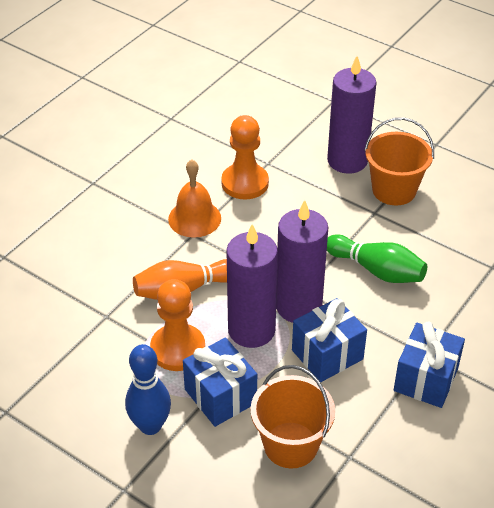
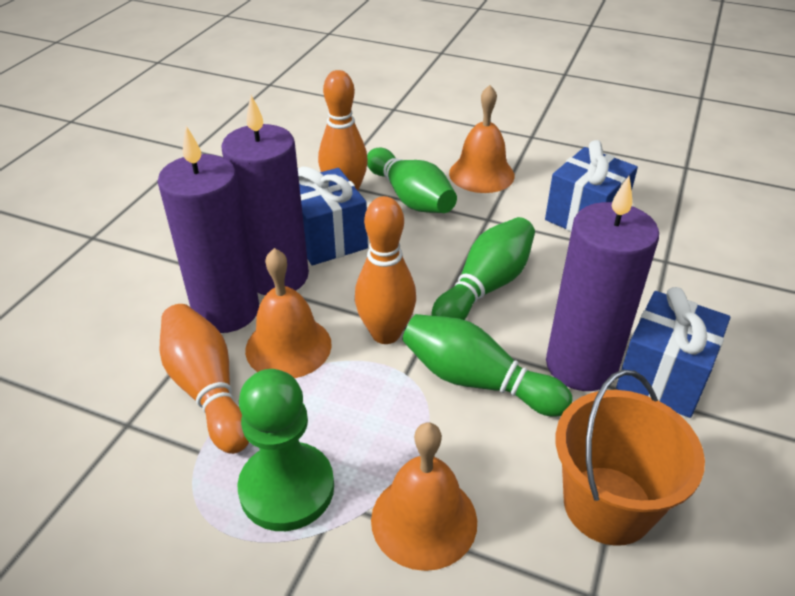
blue bowling pin: [125,344,171,435] = 1 -> none = 0
green bowling pin: [327,234,427,283] = 1 -> [367,148,457,213] [403,314,573,417] [431,217,535,320] = 3
green pawn: none = 0 -> [237,369,334,531] = 1
orange bell: [168,160,221,238] = 1 -> [245,248,332,378] [371,422,477,571] [449,85,515,193] = 3
orange bowling pin: [133,259,227,300] = 1 -> [160,304,249,454] [318,70,368,190] [355,196,416,344] = 3
orange bucket: [251,365,335,468] [365,117,434,205] = 2 -> [556,370,705,546] = 1
orange pawn: [150,279,205,371] [221,115,269,199] = 2 -> none = 0

